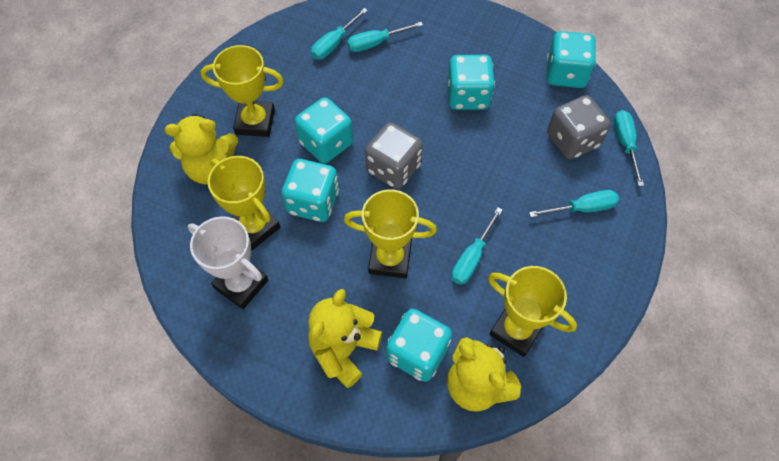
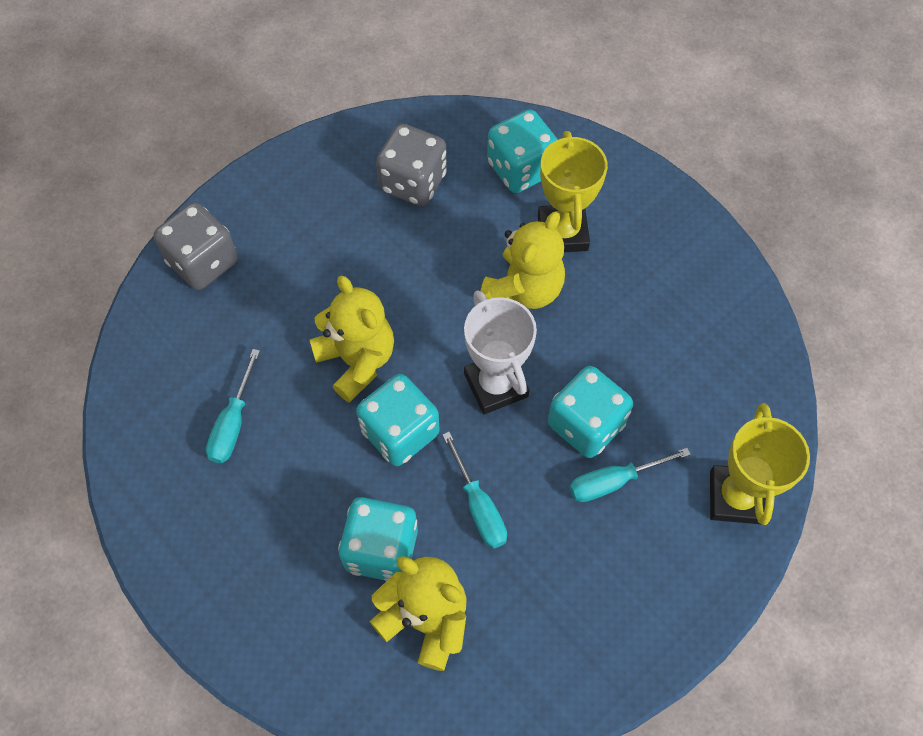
turquoise dice: [281,159,339,222] [295,97,353,163] [386,309,452,382] [447,55,495,110] [547,31,596,88] = 5 -> [338,497,418,581] [356,374,439,466] [487,109,558,193] [548,366,633,458] = 4
turquoise screwdriver: [311,8,368,59] [347,22,423,52] [452,207,503,285] [529,190,619,217] [614,110,644,186] = 5 -> [206,349,260,463] [442,432,507,549] [569,448,691,502] = 3
yellow trophy: [201,45,284,137] [208,156,280,250] [344,189,437,279] [488,266,577,357] = 4 -> [538,131,608,252] [710,403,810,525] = 2

